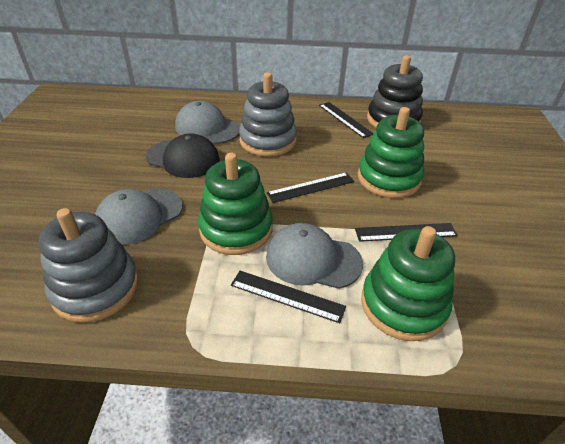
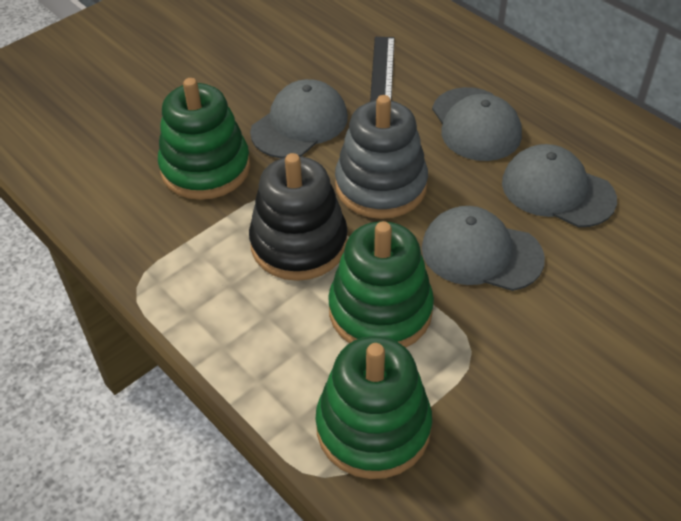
black cap: [146,133,220,178] = 1 -> none = 0
black ruler: [231,271,346,323] [267,172,354,203] [319,102,374,138] [355,223,458,242] = 4 -> [370,37,395,102] = 1
grey cap: [95,189,183,245] [175,101,240,144] [266,223,363,289] = 3 -> [250,79,348,158] [422,206,545,291] [432,87,522,161] [502,144,617,227] = 4
grey stacking toy: [38,208,139,323] [239,73,297,157] = 2 -> [335,95,428,219] = 1

